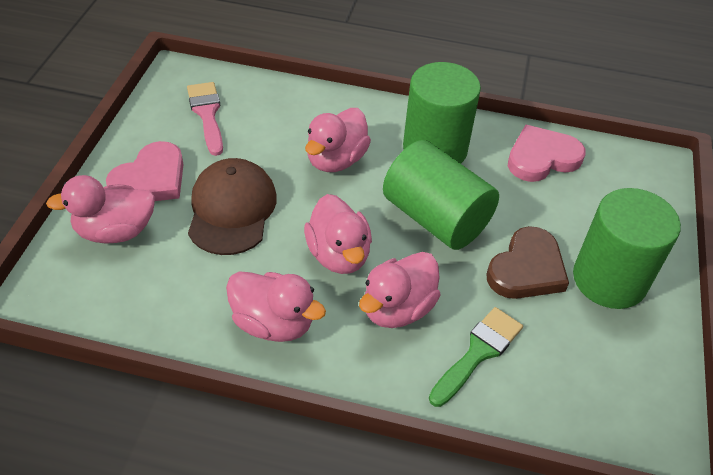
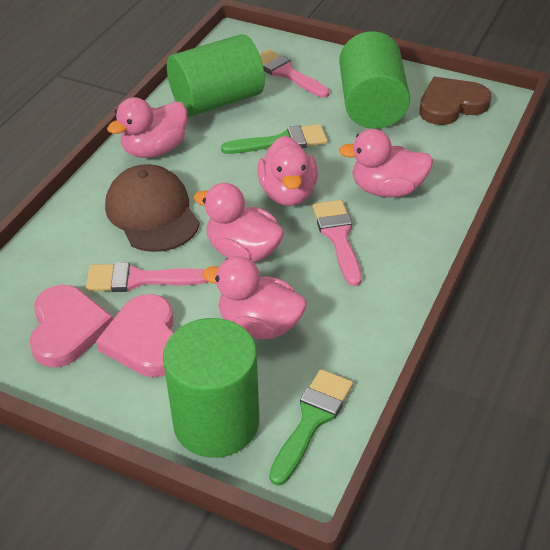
green brush: [429,307,523,407] = 1 -> [221,124,328,154] [269,369,353,485] = 2
pink brush: [187,82,223,156] = 1 -> [86,262,208,292] [259,49,329,98] [313,200,362,286] = 3

